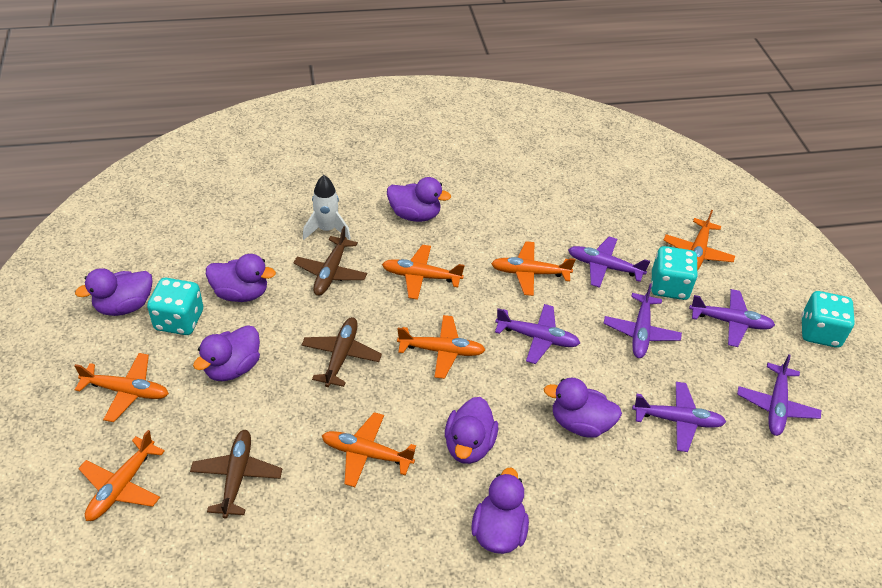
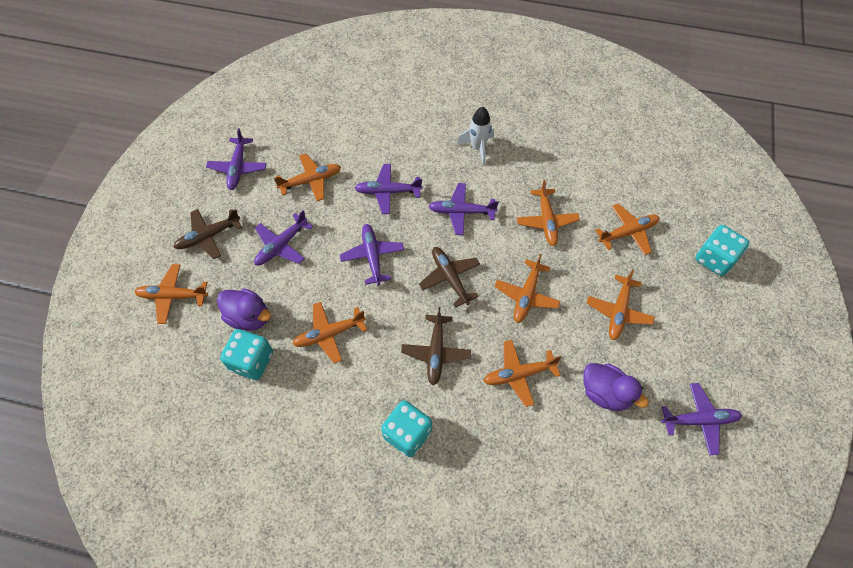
orange plane: [74,353,169,422] [78,430,165,521] [322,412,416,487] [382,245,465,300] [397,315,485,379] [491,241,575,296] [663,210,735,271] = 7 -> [134,264,208,324] [274,154,341,201] [293,302,367,363] [484,340,561,407] [494,254,560,323] [517,180,580,246] [587,269,655,340] [595,204,660,255] = 8
purple duck: [75,268,152,316] [193,325,260,381] [206,254,276,302] [387,177,451,222] [445,397,498,464] [471,468,529,554] [544,378,622,437] = 7 -> [217,288,271,331] [583,363,649,411] = 2

